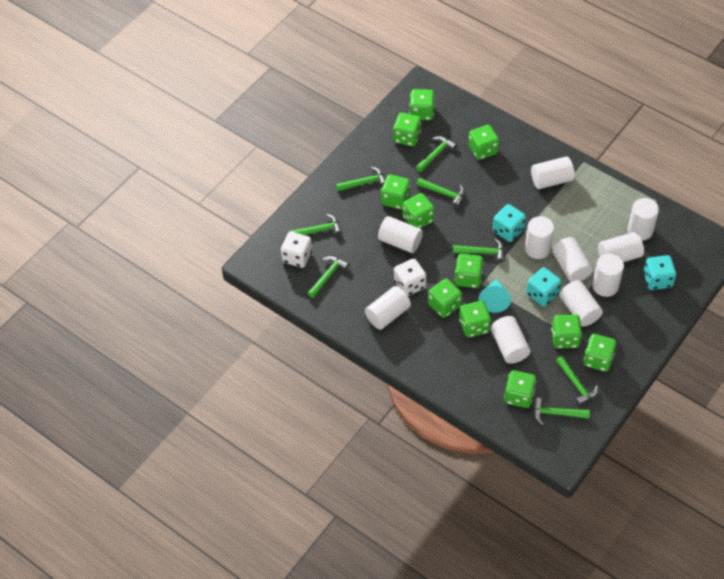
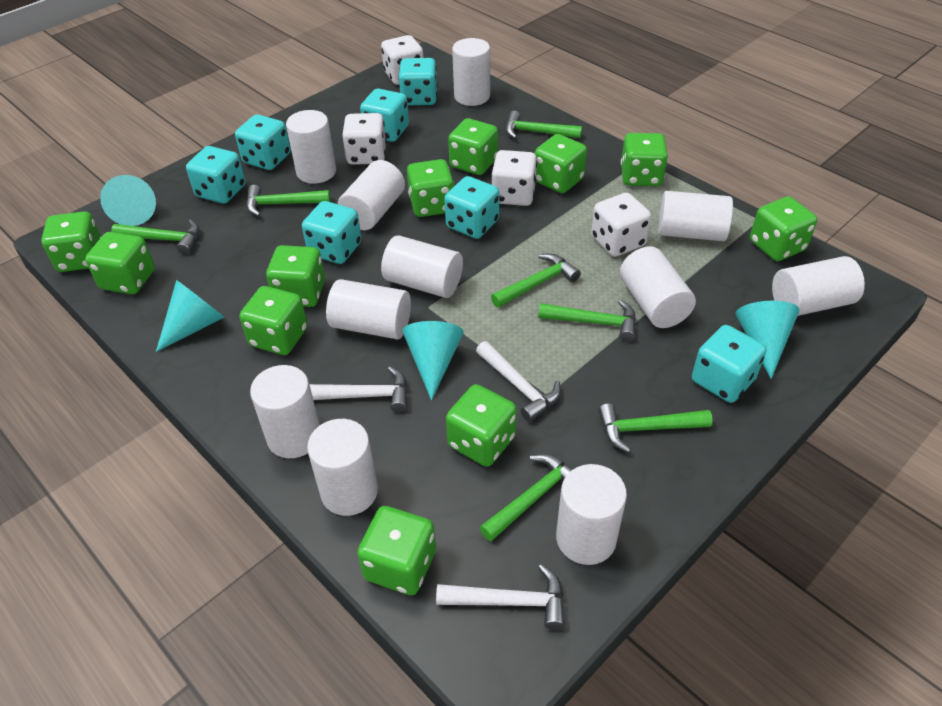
green hammer: [290,214,342,235] [308,256,350,298] [336,167,385,191] [416,136,458,172] [416,178,465,208] [453,238,505,263] [534,398,590,425] [556,356,598,406] = 8 -> [111,219,199,254] [246,185,330,216] [479,454,573,541] [491,253,581,308] [506,111,582,139] [538,300,636,342] [598,403,713,453] = 7
turquoise cone: [479,279,511,313] = 1 -> [100,175,156,226] [156,280,224,352] [402,321,464,400] [735,301,800,379] = 4
turquoise dice: [492,204,526,242] [526,267,562,307] [644,255,676,290] = 3 -> [186,146,246,204] [235,115,291,170] [302,201,362,264] [360,88,409,142] [398,58,438,105] [444,176,499,239] [692,325,766,403] = 7
white cylinder: [365,286,411,330] [378,216,423,253] [491,316,530,364] [525,216,554,259] [531,156,575,189] [552,237,593,282] [559,280,603,327] [592,254,624,297] [598,232,644,262] [627,198,659,241] = 10 -> [250,365,320,458] [286,110,336,184] [307,419,378,516] [326,279,411,340] [338,160,405,230] [381,235,463,298] [452,38,490,106] [556,464,627,565] [620,246,696,328] [658,191,733,241] [772,256,865,316] = 11
white dice: [281,232,312,268] [394,258,426,296] = 2 -> [342,113,386,165] [381,35,423,85] [492,150,537,206] [591,193,651,257] = 4
white hammer: none = 0 -> [309,367,407,413] [436,564,565,630] [476,341,561,422] = 3

